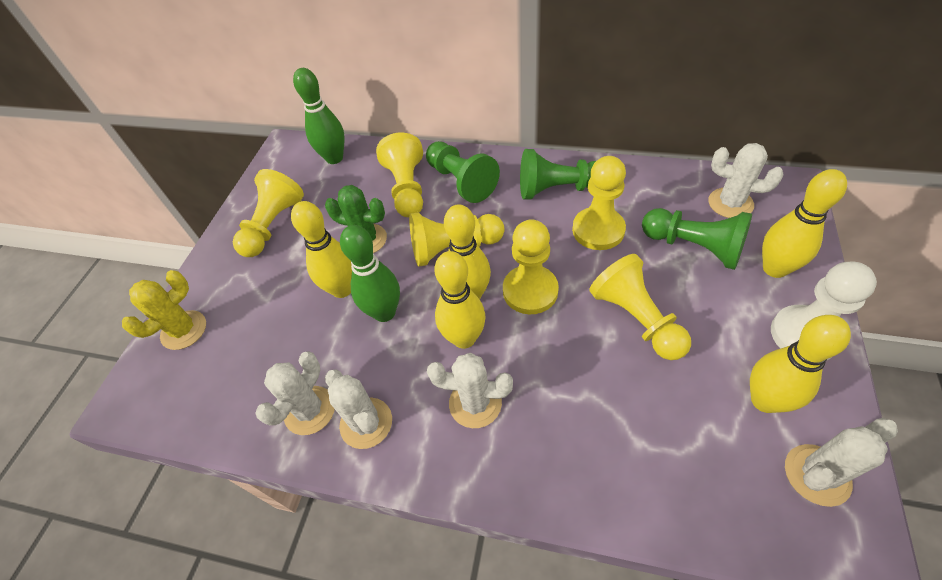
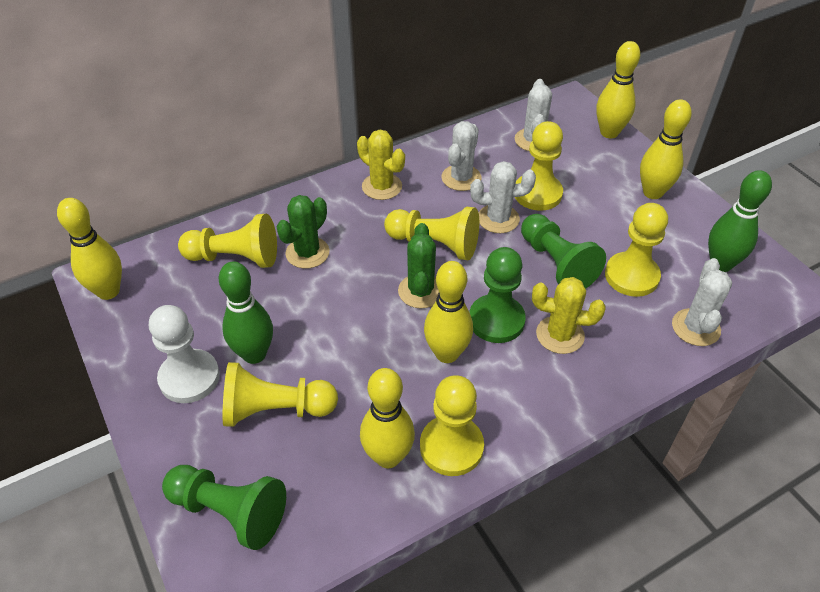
green cactus: [325,185,387,253] = 1 -> [276,195,329,269] [398,223,439,308] = 2
white cactus: [255,352,335,435] [325,369,392,449] [427,353,513,428] [708,143,783,218] [785,418,898,507] = 5 -> [442,121,481,191] [470,161,536,233] [515,79,552,151] [672,258,732,346] = 4
yellow cactus: [122,270,206,350] = 1 -> [357,130,405,200] [532,277,606,354] = 2

